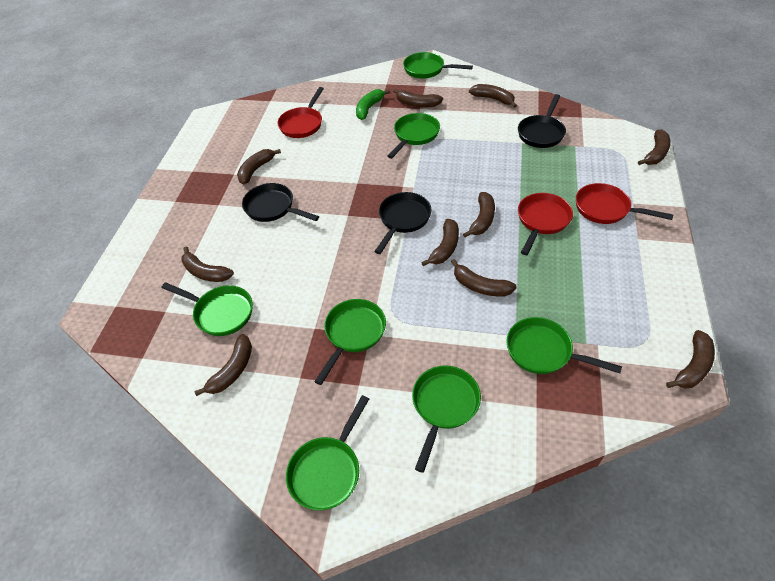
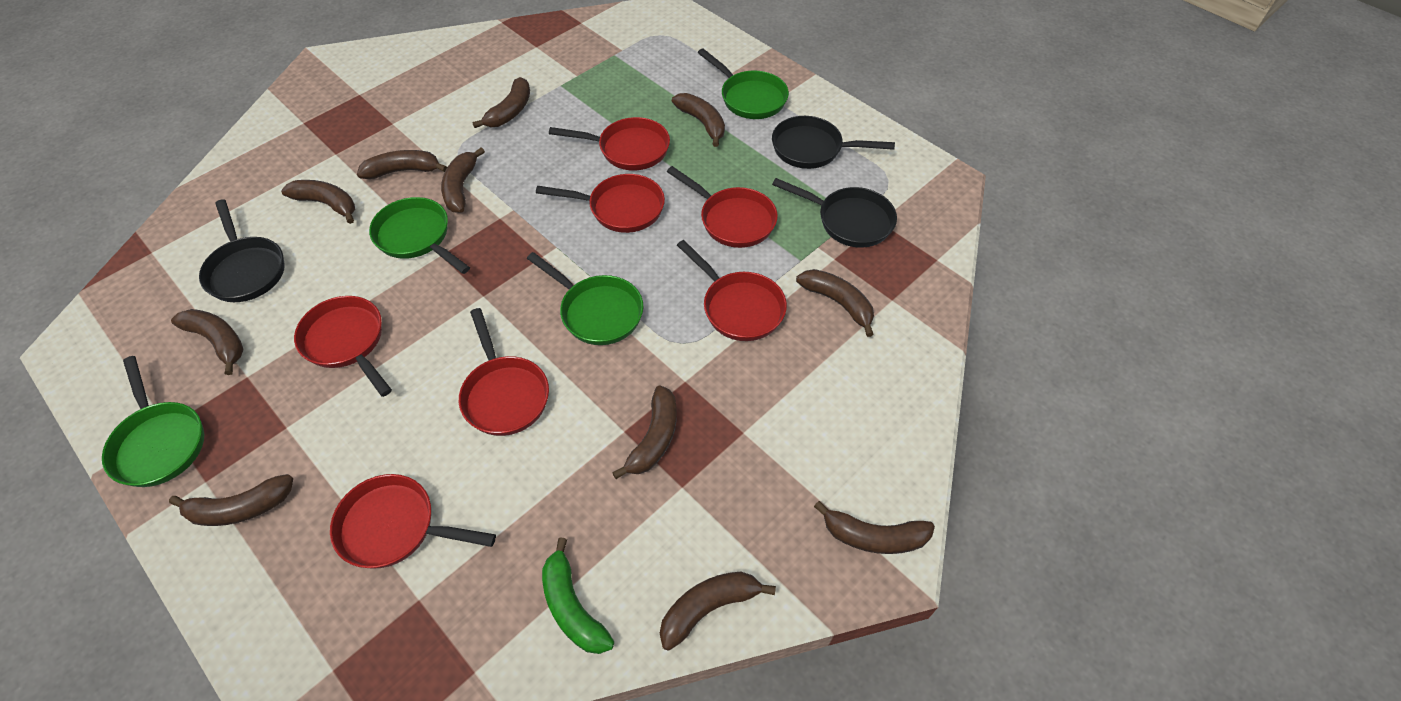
brown banana: [181,247,234,282] [194,334,252,396] [237,149,281,184] [393,88,443,107] [421,219,459,266] [451,259,517,297] [463,192,495,237] [469,84,517,108] [638,129,671,165] [666,330,715,389] = 10 -> [169,474,293,526] [171,309,244,375] [281,180,355,224] [357,150,447,179] [441,148,485,213] [472,77,530,128] [612,386,677,479] [660,572,776,651] [672,93,725,147] [796,269,874,337] [814,501,935,554] = 11
green pan: [162,282,253,336] [286,395,369,510] [314,299,386,385] [387,113,440,159] [403,52,473,78] [412,365,481,473] [506,317,622,374] = 7 -> [102,356,204,487] [369,197,470,274] [527,252,643,345] [698,48,789,119] = 4
red pan: [277,87,324,138] [518,193,573,255] [576,183,673,224] = 3 -> [294,296,392,397] [330,474,496,569] [459,308,549,436] [536,174,665,233] [549,117,670,170] [667,166,778,248] [677,240,787,341] = 7

